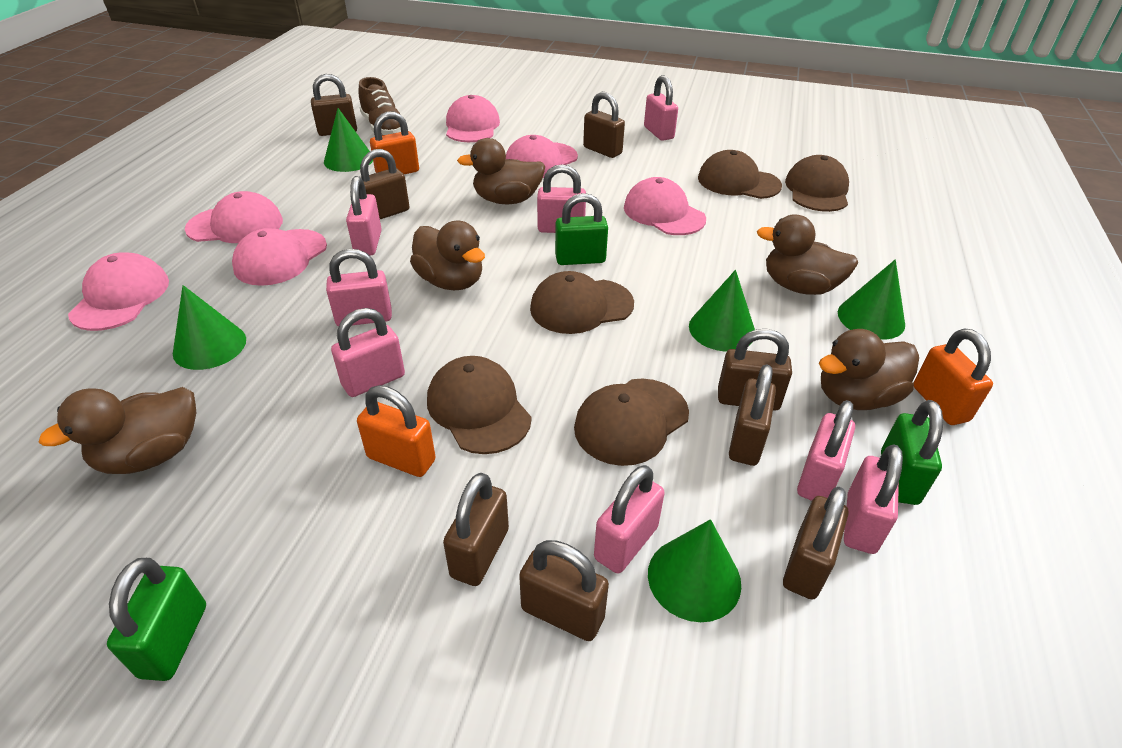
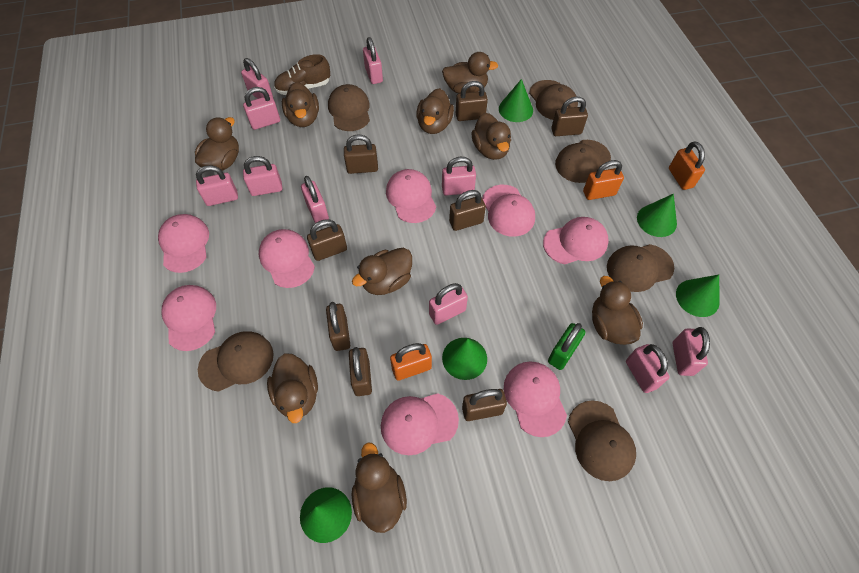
brown cap: [427,356,532,454] [530,271,634,334] [574,378,689,466] [698,150,782,199] [785,155,849,212] = 5 -> [198,331,274,392] [328,84,370,131] [529,80,578,120] [555,140,611,183] [568,400,636,481] [607,244,674,292] = 6
brown duck: [39,387,196,474] [410,221,485,290] [457,138,545,204] [757,214,858,295] [819,329,919,410] = 5 -> [195,117,239,171] [267,353,318,423] [282,82,319,127] [352,248,412,295] [352,443,407,533] [416,88,454,134] [442,52,498,94] [471,113,511,160] [592,276,643,345] = 9
green padlock: [107,558,206,681] [555,193,608,265] [881,400,943,505] = 3 -> [548,323,585,370] = 1
pink cap: [68,252,169,331] [185,191,283,243] [232,228,327,286] [446,95,500,142] [506,135,578,178] [624,177,706,235] = 6 -> [158,214,209,273] [161,285,216,351] [259,229,315,288] [381,393,459,455] [386,169,436,223] [482,185,535,237] [504,361,567,437] [543,217,609,264] = 8
pink padlock: [326,249,392,326] [331,308,405,397] [346,176,382,256] [537,164,586,233] [594,465,665,574] [644,75,678,141] [797,400,855,501] [844,444,903,554] = 8 -> [196,165,238,206] [241,58,273,99] [243,87,280,130] [243,156,282,196] [301,176,329,223] [363,37,383,84] [429,283,468,325] [442,157,476,196] [626,344,670,393] [672,327,710,376] = 10

